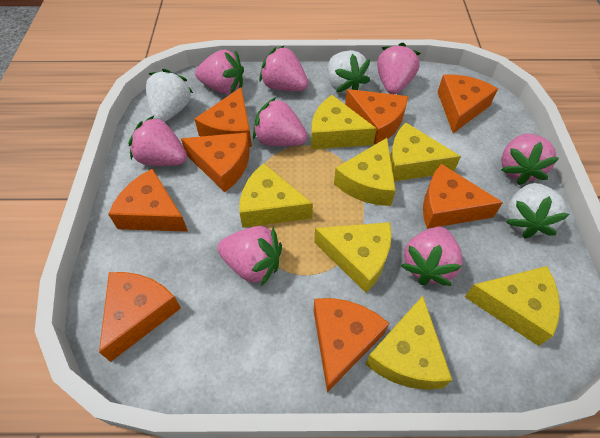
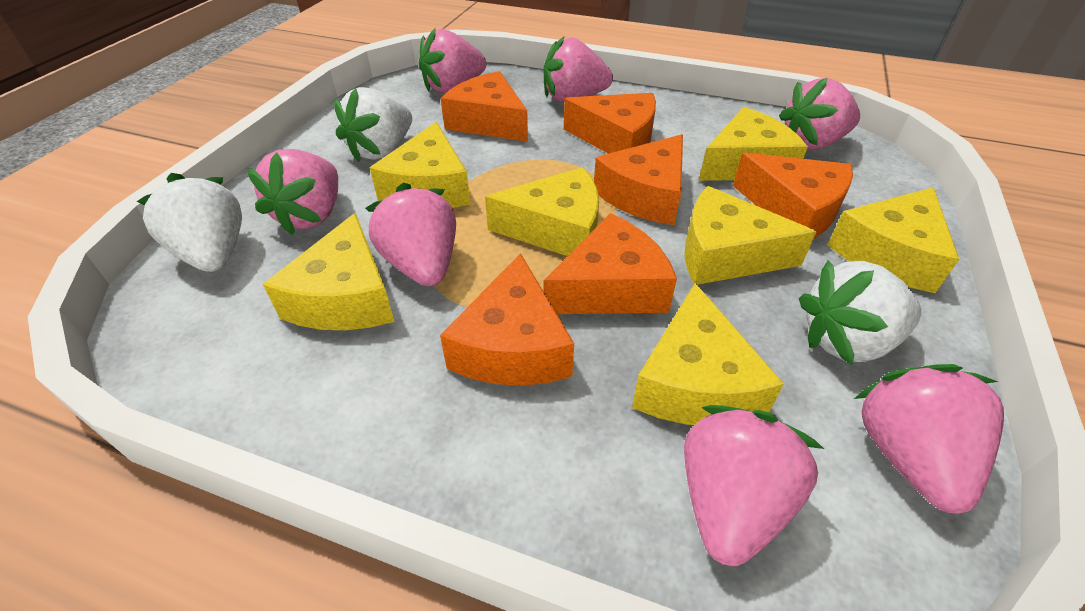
orange cheese: [99,272,181,362] [108,169,188,232] [181,133,249,192] [195,87,252,147] [314,298,389,392] [345,89,408,145] [423,164,503,229] [438,75,498,133] = 8 -> [440,71,528,142] [440,253,574,386] [544,213,677,314] [564,93,656,154] [594,134,683,225] [733,153,853,239] = 6
pink strawberry: [128,115,187,166] [195,50,244,94] [217,226,282,286] [253,97,307,146] [259,45,308,91] [377,43,421,94] [401,227,463,286] [501,134,559,185] = 8 -> [247,149,338,235] [365,183,456,286] [419,28,486,93] [544,36,613,102] [684,405,824,566] [779,77,860,149] [854,364,1004,514] = 7

